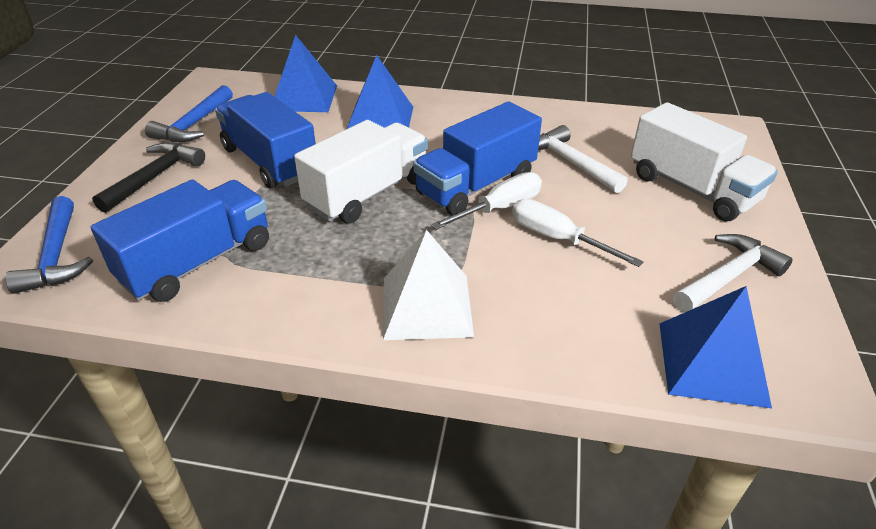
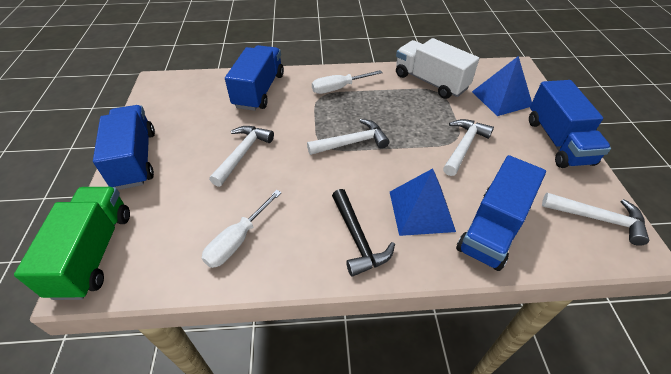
blue hammer: [5,196,93,294] [145,85,233,142] = 2 -> none = 0
blue pyramid: [274,35,337,112] [347,55,413,129] [660,286,772,408] = 3 -> [390,168,456,236] [472,56,532,116] = 2
blue truck: [91,179,269,302] [215,92,316,188] [413,102,542,215] = 3 -> [93,105,155,190] [225,45,284,111] [456,155,546,271] [529,80,611,168] = 4
green truck: none = 0 -> [14,187,130,300] = 1
white hammer: [538,125,628,193] [673,234,793,313] = 2 -> [209,126,274,187] [307,119,390,155] [443,119,494,176] [542,193,649,246] = 4
white pyramid: [383,230,474,340] = 1 -> none = 0
white truck: [294,120,428,224] [631,102,778,221] = 2 -> [396,38,479,99] = 1

